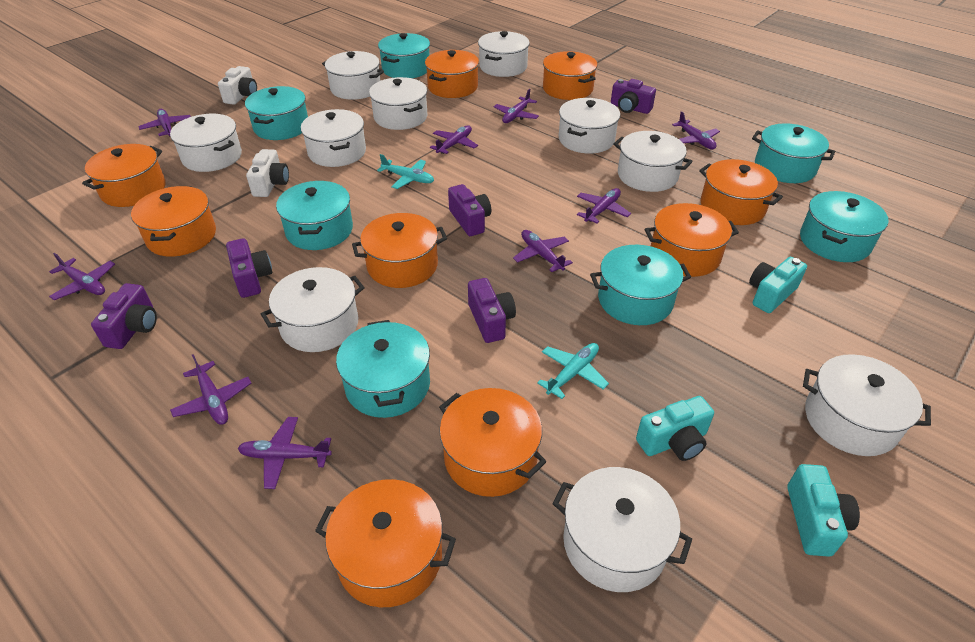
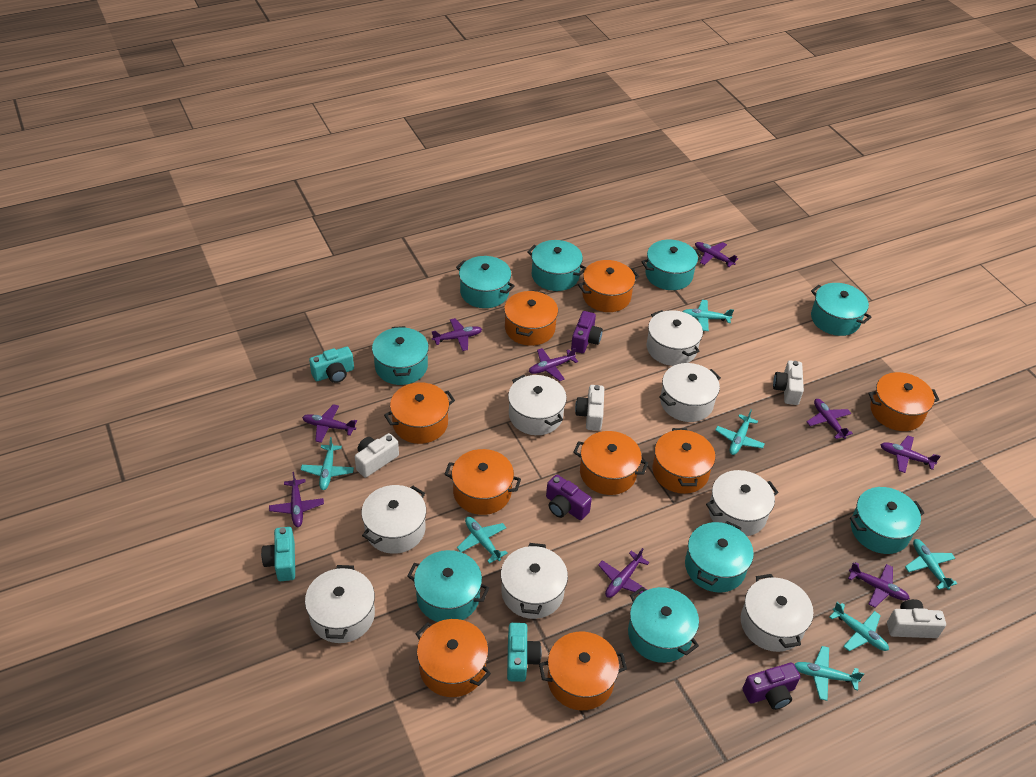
purple camera: [91,283,157,349] [226,238,272,298] [448,184,491,236] [468,278,516,343] [611,79,656,114] = 5 -> [546,475,592,520] [571,311,603,353] [742,662,800,710] = 3
turquoise plane: [377,154,434,189] [537,343,609,399] = 2 -> [301,437,354,490] [457,517,508,564] [683,300,734,331] [716,409,765,455] [794,646,864,701] [829,602,889,651] [905,539,958,590] = 7
turquoise pot: [245,86,308,140] [276,181,353,250] [336,320,430,418] [378,33,430,78] [590,245,691,325] [752,123,835,183] [800,191,889,262] = 7 -> [372,326,429,385] [407,550,489,622] [456,256,514,308] [527,240,587,291] [628,587,699,663] [641,240,702,290] [685,521,754,593] [811,283,871,336] [850,487,924,554] = 9
white camera: [218,66,257,105] [246,149,289,197] = 2 -> [355,433,399,478] [575,385,604,431] [773,360,804,405] [887,599,946,638] = 4
white pot: [170,114,242,172] [261,267,365,352] [301,109,366,167] [322,51,384,100] [369,77,428,130] [478,31,530,77] [552,467,692,592] [559,98,620,154] [613,131,693,192] [803,354,931,456] = 10 -> [305,565,375,643] [361,485,426,554] [501,543,568,619] [508,375,567,435] [646,310,703,366] [659,363,721,422] [706,470,779,536] [741,574,814,652] = 8

